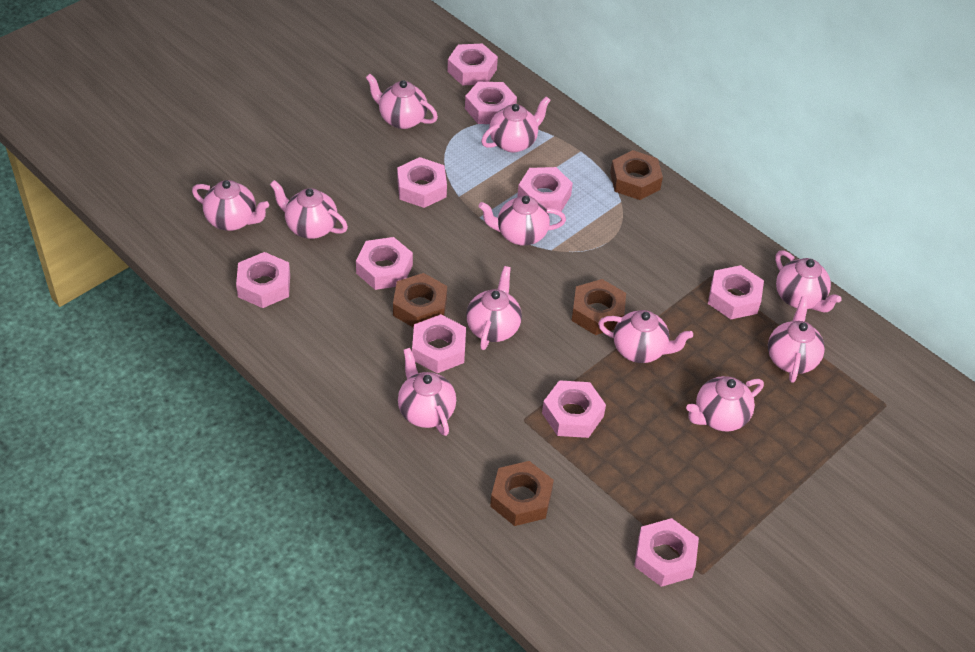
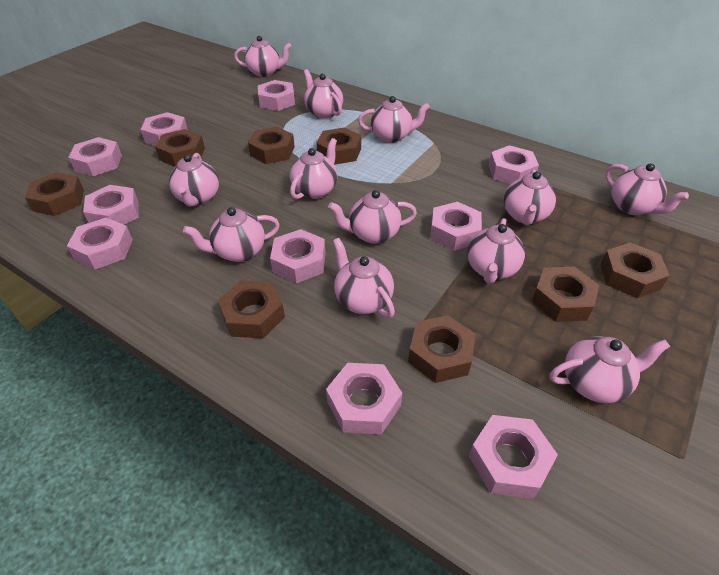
brown nut: [393,273,447,328] [490,461,554,526] [572,279,626,335] [610,150,663,200] = 4 -> [25,172,84,216] [155,129,205,167] [218,280,285,338] [248,127,295,164] [316,127,361,165] [408,315,476,383] [531,267,600,322] [600,242,670,298] = 8
pink teapot: [192,180,269,231] [270,180,348,239] [366,74,438,129] [398,348,456,436] [466,266,522,350] [478,195,566,246] [481,96,551,153] [598,310,693,363] [686,376,764,432] [768,296,825,383] [775,250,842,312] = 11 -> [169,153,219,207] [183,207,280,262] [234,36,291,77] [290,138,337,199] [304,69,343,119] [328,190,417,244] [333,238,395,318] [358,96,430,143] [467,218,525,284] [504,169,556,225] [550,336,670,403] [606,163,689,215] = 12

